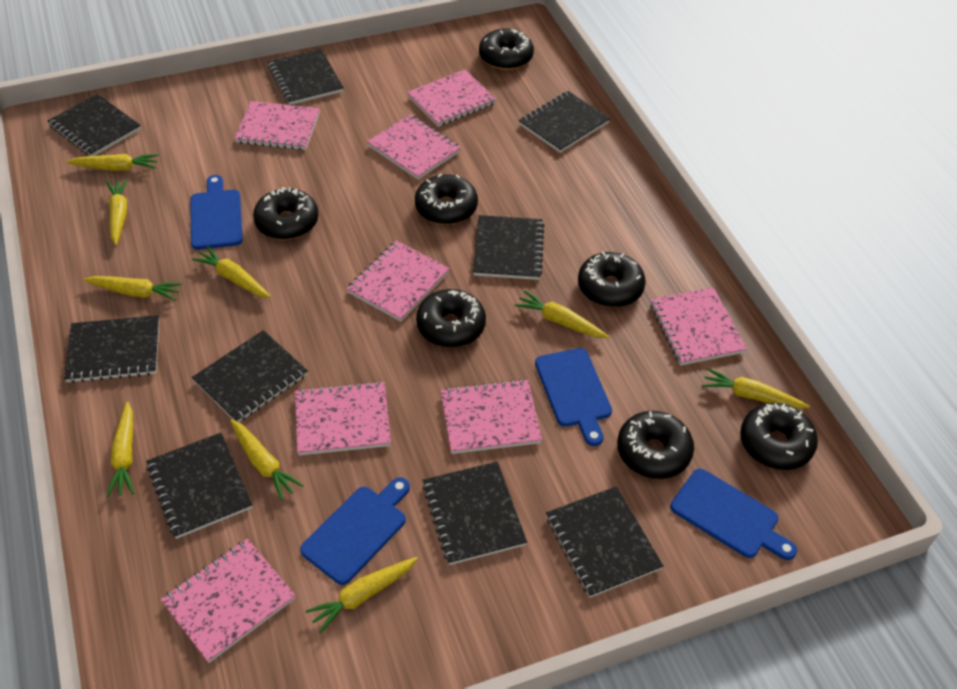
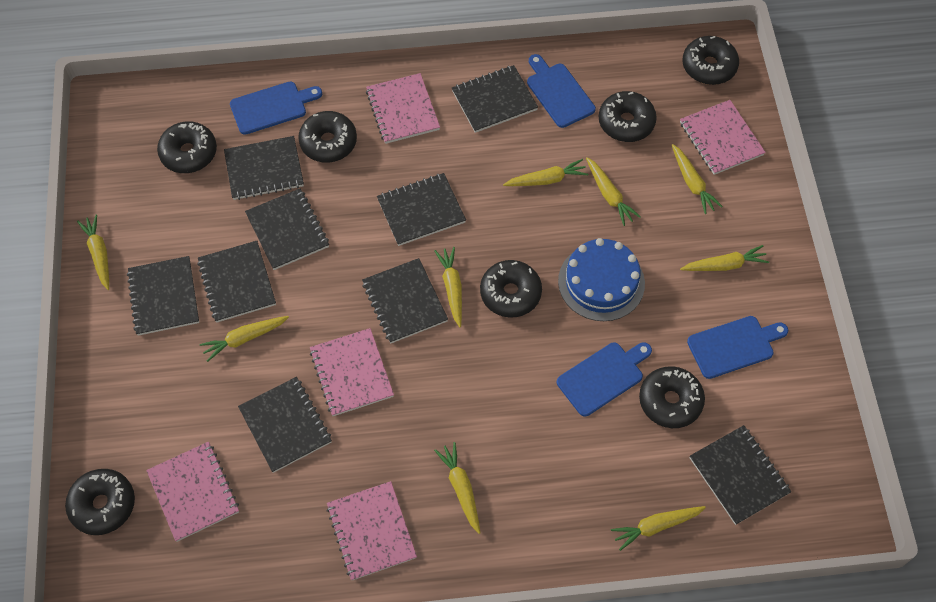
blue cake: none = 0 -> [558,238,645,321] = 1
pink notebook: [161,539,296,663] [234,101,320,150] [295,381,391,455] [346,240,450,322] [367,115,461,180] [407,69,497,127] [441,379,542,454] [650,287,747,366] = 8 -> [146,442,239,542] [310,328,394,416] [327,481,417,580] [366,73,440,144] [680,100,766,175] = 5

